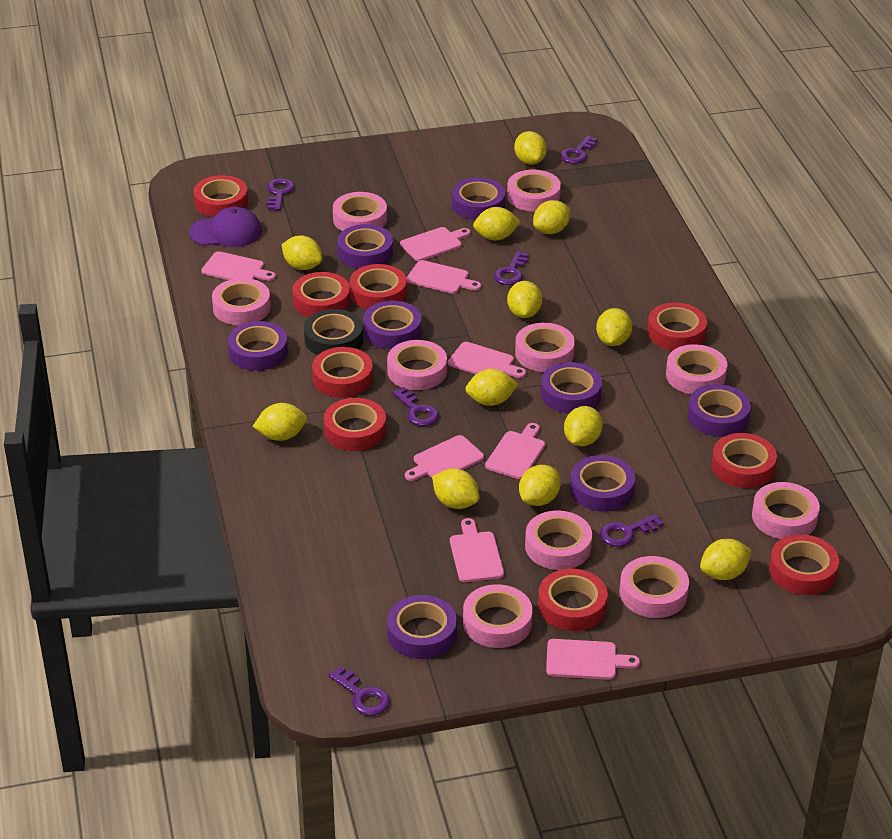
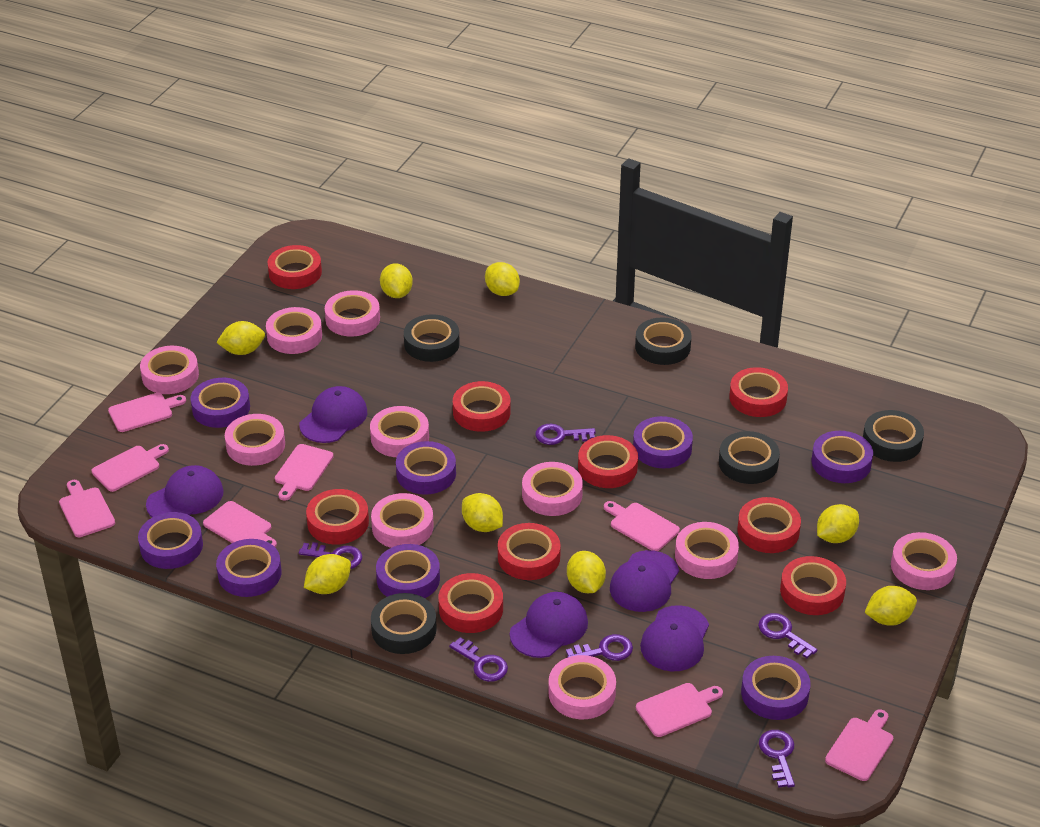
black tape: [304,309,363,355] = 1 -> [371,593,437,654] [404,314,460,362] [635,317,691,365] [719,431,780,484] [863,410,924,462] = 5
purple cap: [189,207,262,247] = 1 -> [146,465,224,517] [299,386,367,443] [510,592,588,658] [610,550,679,612] [640,605,709,671] = 5
yellow lemon: [253,403,307,441] [282,235,322,270] [432,468,479,509] [465,369,518,406] [473,207,521,240] [507,281,542,318] [514,131,547,165] [519,465,561,506] [533,200,570,234] [564,406,603,446] [596,308,632,346] [700,539,751,580] = 12 -> [216,321,265,355] [304,554,351,594] [380,263,413,298] [462,493,503,532] [485,262,520,296] [567,551,606,593] [817,504,859,543] [864,586,917,626] = 8

